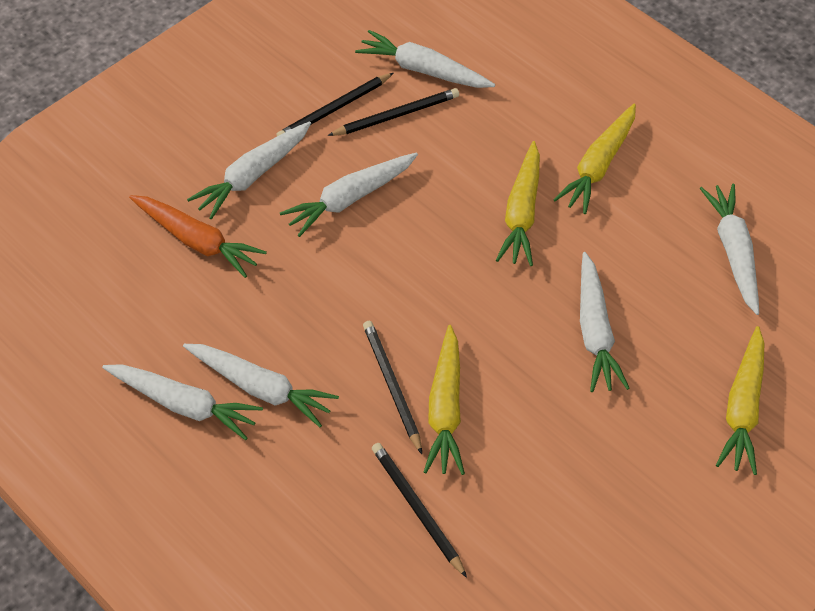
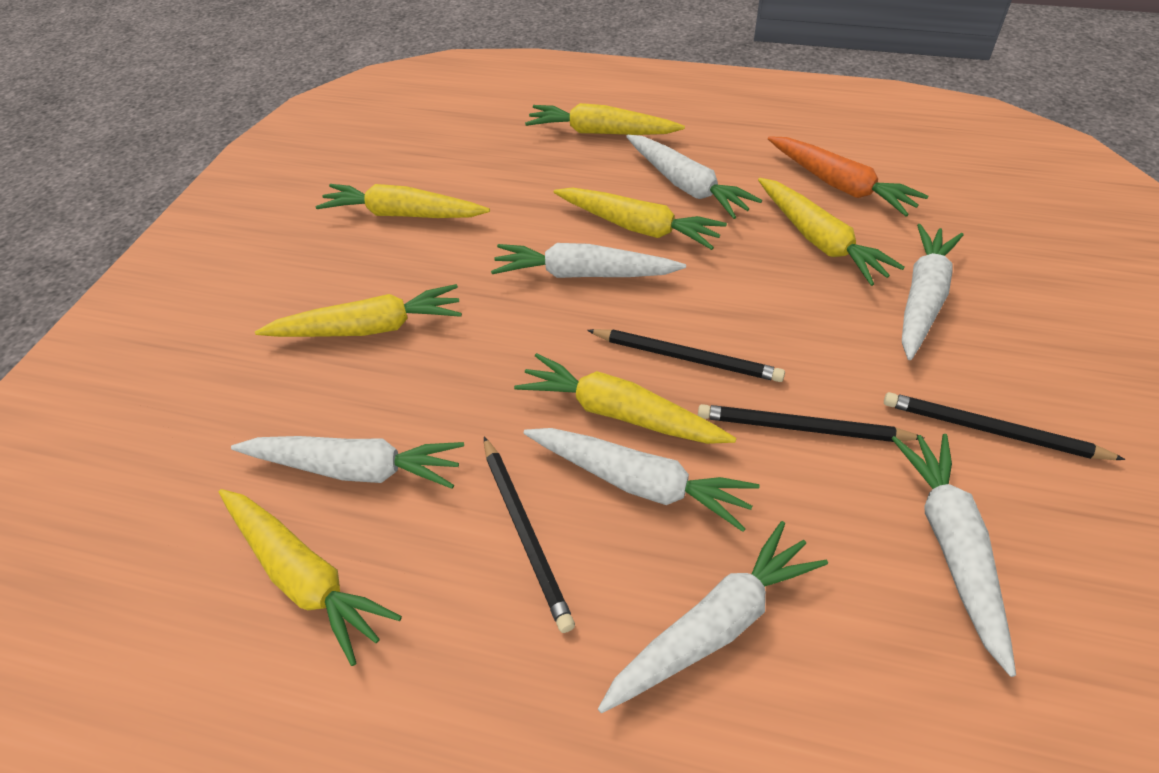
yellow carrot: [424,325,465,475] [496,141,540,266] [553,104,636,214] [716,326,764,475] = 4 -> [219,489,402,666] [255,284,462,337] [315,184,490,218] [514,353,736,444] [525,103,685,135] [554,188,727,250] [758,178,905,286] = 7

